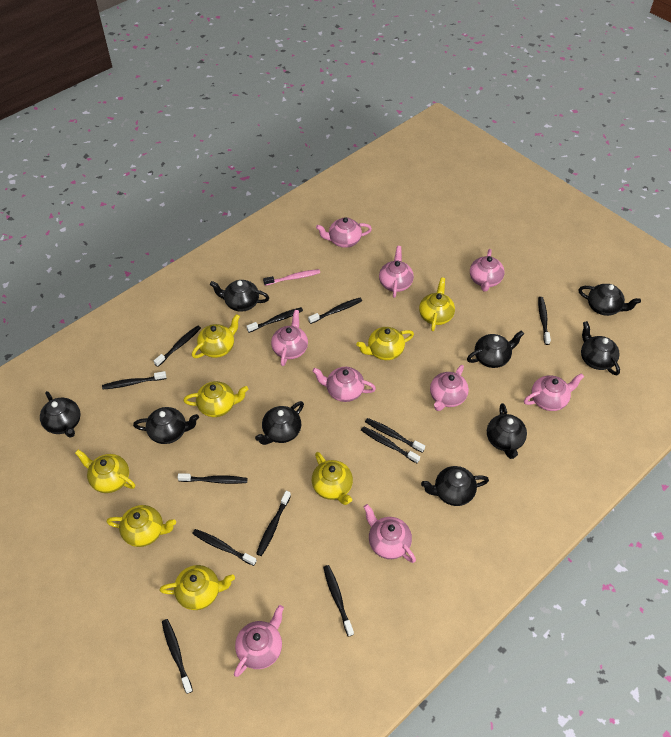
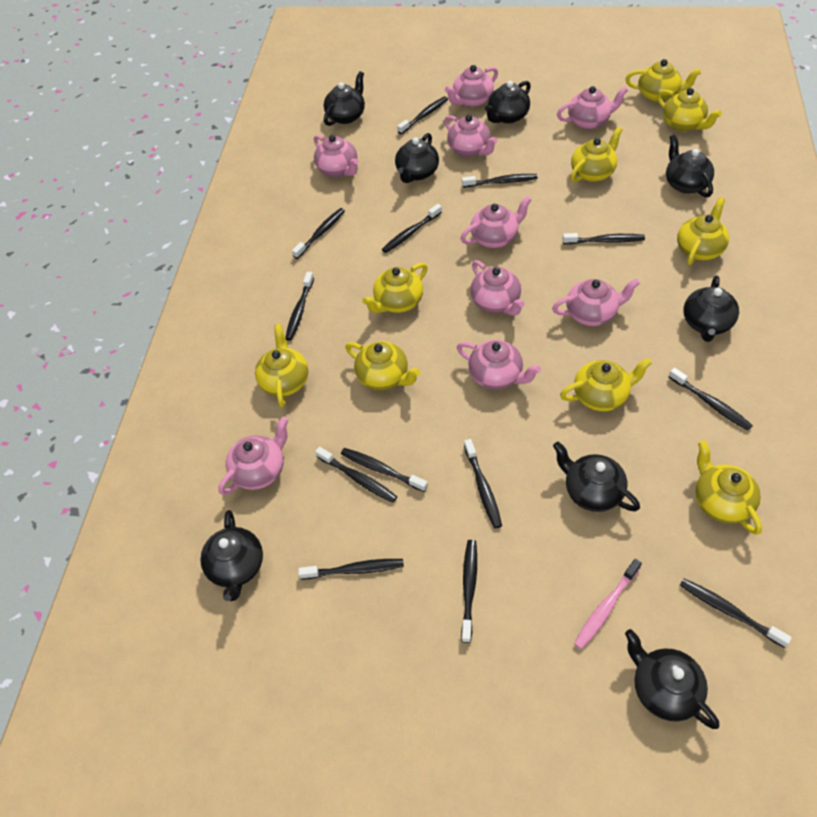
black teapot: [40,391,81,437] [133,407,199,444] [210,280,269,312] [255,401,304,445] [421,466,489,506] [467,330,524,368] [487,403,527,459] [578,284,641,316] [581,321,620,375] = 9 -> [200,510,263,601] [324,71,365,126] [395,133,439,183] [485,81,531,124] [553,442,640,512] [625,629,719,729] [666,135,714,197] [684,276,739,342] = 8
black toothbrush: [102,371,166,389] [154,325,201,367] [162,619,193,694] [177,473,248,484] [192,529,257,566] [246,307,303,333] [256,491,291,556] [308,298,362,324] [323,565,354,637] [361,426,420,463] [365,418,425,453] [538,297,551,345] = 12 -> [285,272,314,341] [292,208,345,259] [298,559,404,580] [315,447,397,503] [341,448,428,492] [382,204,442,253] [397,96,448,134] [461,540,477,643] [462,174,538,188] [464,439,502,528] [563,233,645,244] [669,368,753,431] [680,578,792,648] = 13
yellow teapot: [75,450,135,493] [107,505,176,547] [159,565,235,610] [183,381,248,417] [192,314,240,358] [312,452,353,505] [356,327,414,360] [419,277,455,331] = 8 -> [255,324,308,407] [345,341,420,390] [362,263,428,313] [560,358,652,411] [570,127,622,182] [626,59,701,102] [657,88,722,132] [677,197,729,265] [695,440,762,535] = 9

